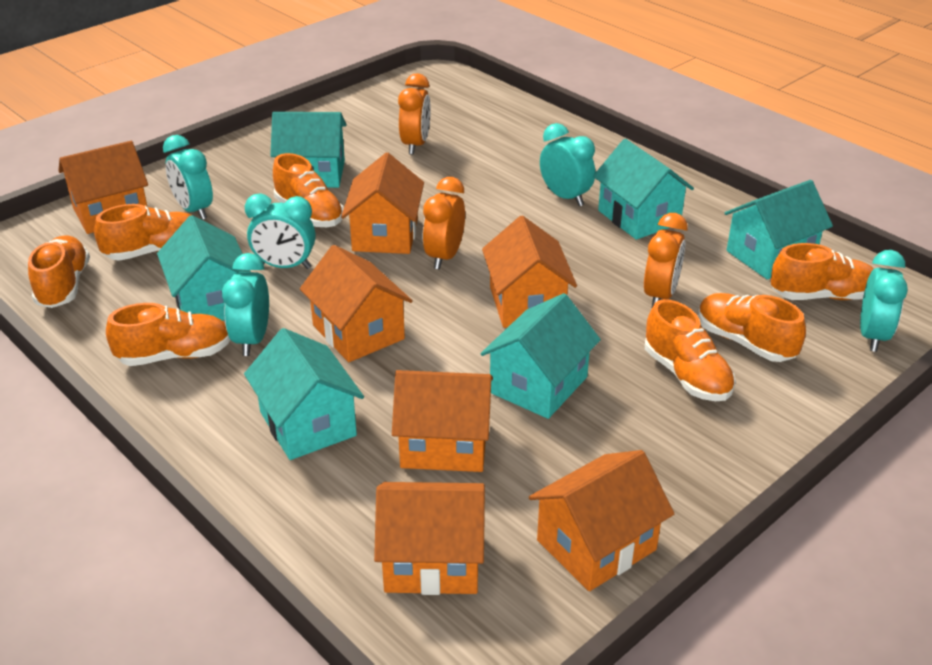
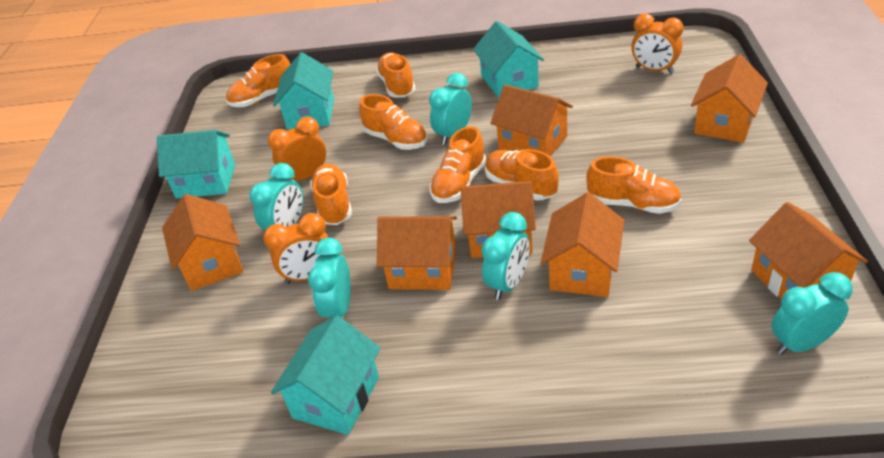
turquoise house: [157,215,251,321] [244,328,364,460] [270,112,347,188] [480,293,601,419] [593,139,694,240] [725,180,833,280] = 6 -> [157,130,235,199] [271,315,381,435] [273,52,334,130] [473,21,544,98] = 4

